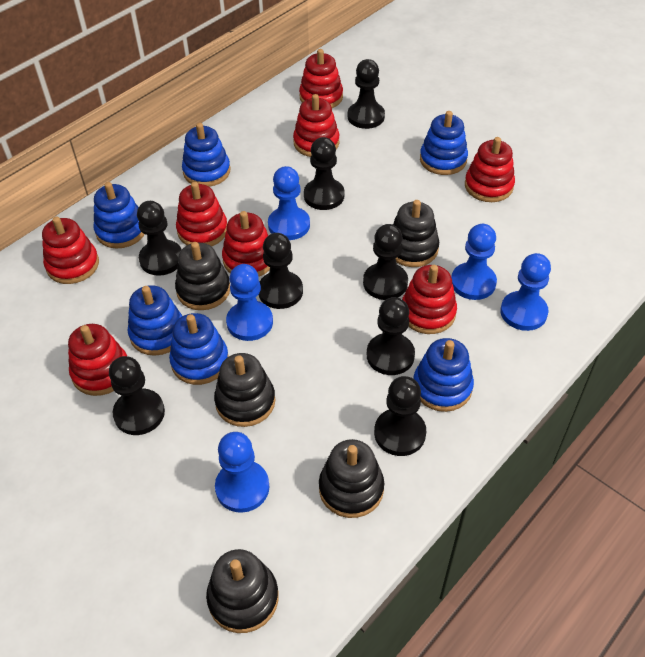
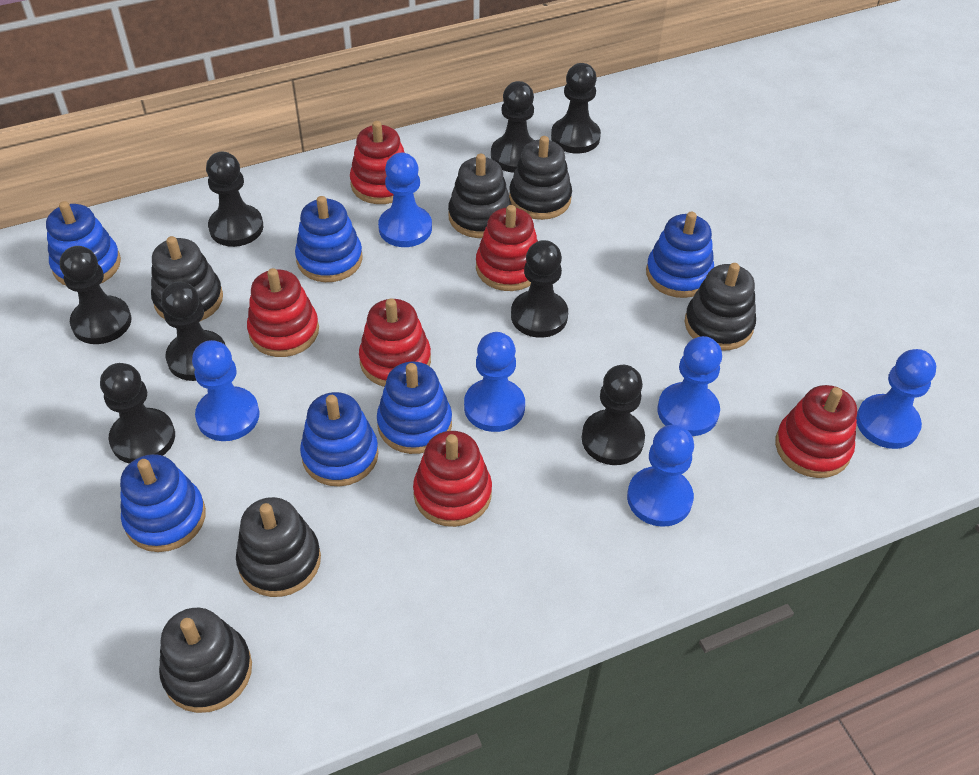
black stacking toy: [175,242,230,310] [206,549,278,633] [214,353,276,427] [319,439,384,518] [393,200,439,267] = 5 -> [151,236,223,321] [159,608,252,713] [236,497,321,597] [448,154,512,238] [509,136,572,220] [685,263,756,350] = 6
blue pawn: [215,432,270,513] [226,264,273,341] [268,166,310,240] [451,224,497,300] [500,253,551,331] = 5 -> [192,340,260,441] [378,153,432,247] [464,332,525,432] [627,425,694,527] [657,336,722,436] [856,349,936,449] = 6
red stacking toy: [42,217,99,284] [68,324,127,396] [176,182,227,247] [222,211,270,277] [293,94,339,157] [299,49,343,108] [402,265,457,334] [465,137,515,202] = 8 -> [247,268,319,357] [350,121,404,204] [359,298,431,387] [413,431,492,527] [476,205,538,291] [775,385,857,478] = 6

